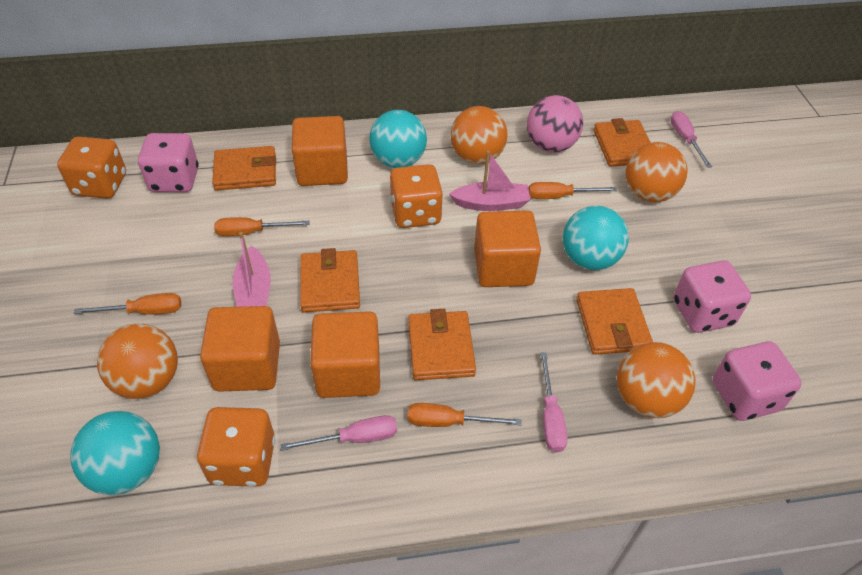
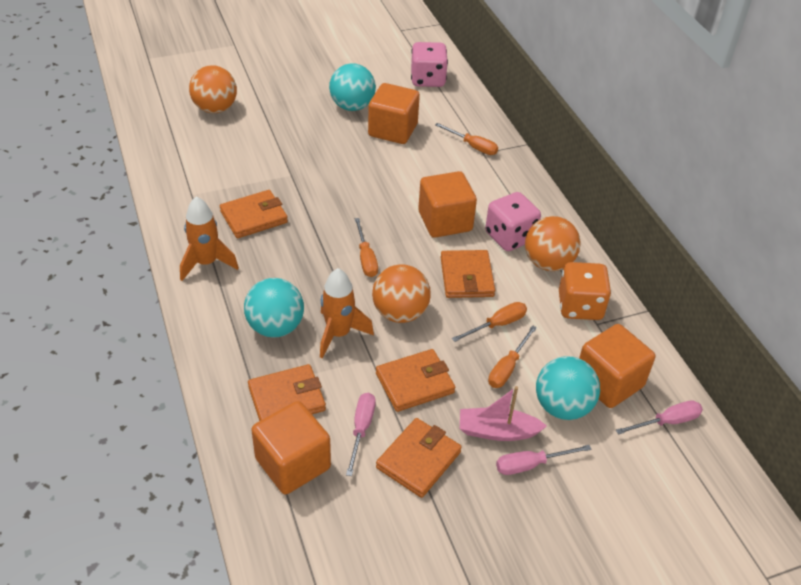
orange ball: [97,324,178,399] [450,106,508,164] [617,342,696,418] [626,142,688,202] = 4 -> [189,65,237,113] [372,264,431,323] [525,216,581,271] = 3
orange dice: [57,137,126,199] [197,407,275,487] [390,164,443,228] = 3 -> [559,262,611,320] = 1
orange rocket: none = 0 -> [180,196,239,281] [320,268,374,358] = 2
pink ball: [527,95,583,153] = 1 -> none = 0
pink boat: [232,232,271,307] [449,151,531,211] = 2 -> [460,386,547,441] = 1
pink dice: [138,133,199,192] [673,261,751,333] [713,341,802,421] = 3 -> [411,42,448,87] [485,192,541,251] = 2

